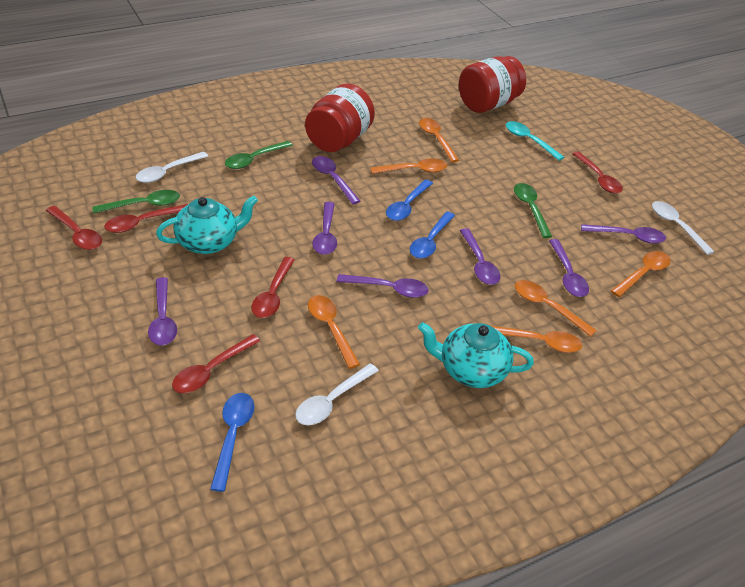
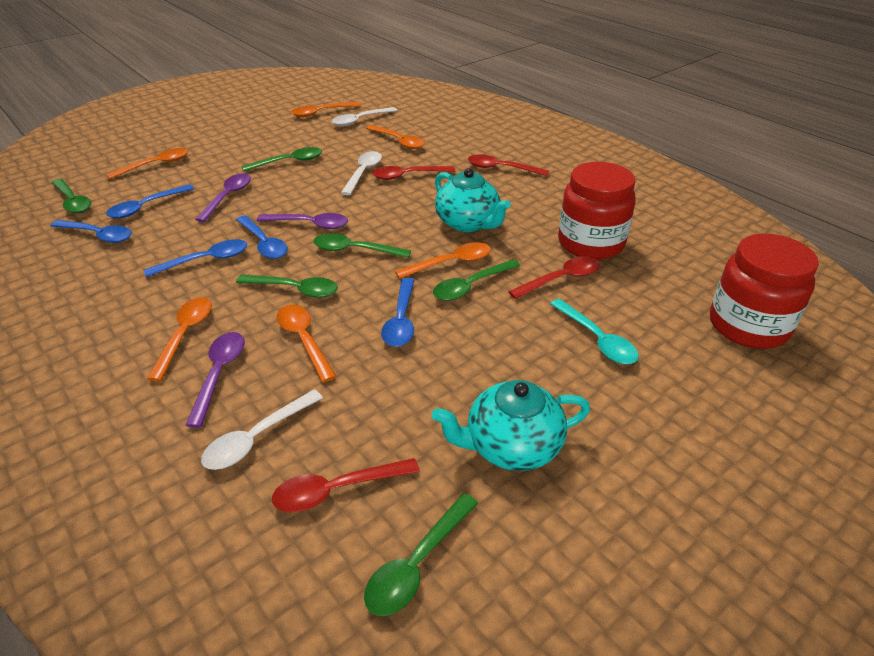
blue spoon: [210,393,254,492] [386,179,433,221] [410,212,455,259] = 3 -> [50,220,132,243] [106,184,194,218] [144,239,247,277] [236,215,288,259] [381,278,415,347] = 5
green spoon: [92,190,180,214] [225,141,293,169] [514,183,552,238] = 3 -> [51,179,91,213] [236,275,338,298] [242,147,322,171] [313,234,411,258] [364,493,478,616] [433,259,520,301] = 6
purple spoon: [148,277,177,345] [312,156,360,204] [312,202,337,255] [336,274,429,298] [460,228,500,285] [549,239,589,297] [581,224,666,244] = 7 -> [185,332,245,428] [195,173,251,222] [257,213,348,229] = 3
red spoon: [46,206,102,250] [104,204,188,233] [172,334,260,393] [252,257,295,318] [572,151,623,194] = 5 -> [272,458,420,512] [372,166,455,180] [468,155,549,176] [508,256,600,299] = 4

